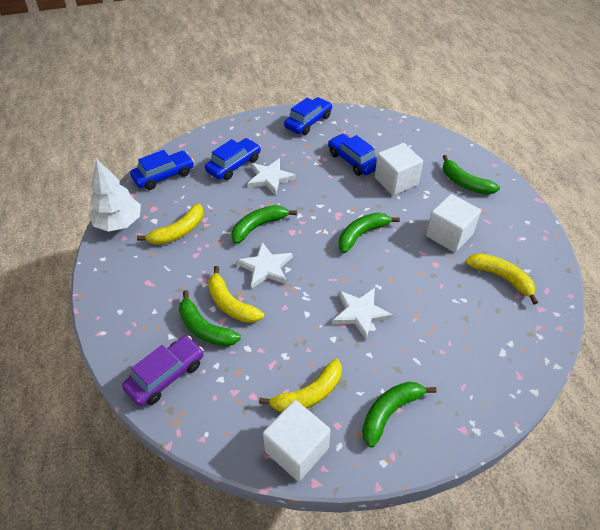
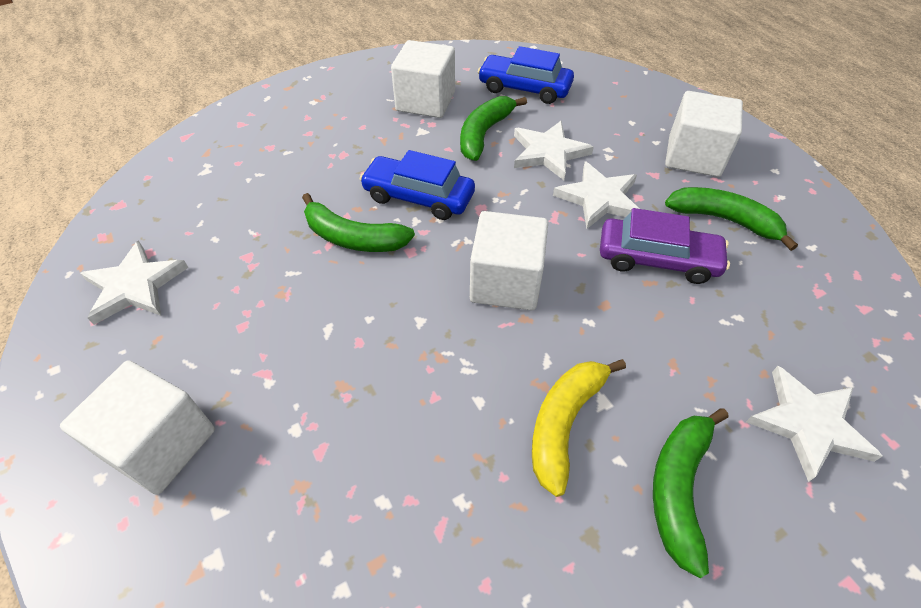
blue car: [130,150,194,190] [205,138,261,180] [284,97,332,135] [328,134,377,176] = 4 -> [360,150,475,220] [478,46,574,104] = 2
green banana: [179,290,241,347] [232,205,297,244] [339,213,400,253] [362,382,436,448] [443,155,500,194] = 5 -> [302,193,415,252] [460,96,527,161] [653,408,729,578] [665,187,798,251] = 4
white cube: [263,400,331,481] [375,143,423,196] [426,194,481,252] = 3 -> [60,360,215,495] [391,40,455,118] [470,211,548,311] [665,91,743,177] = 4
white star: [236,242,293,289] [247,158,296,195] [332,288,393,340] = 3 -> [80,240,189,325] [514,121,594,180] [553,161,639,229] [746,366,882,482] = 4
white tree: [89,159,141,232] = 1 -> none = 0
yellow banana: [137,204,203,245] [208,266,264,323] [259,359,342,412] [465,253,538,305] = 4 -> [532,359,626,497] = 1

